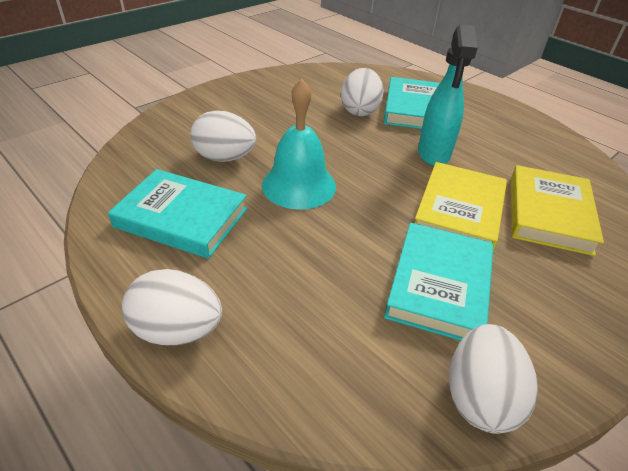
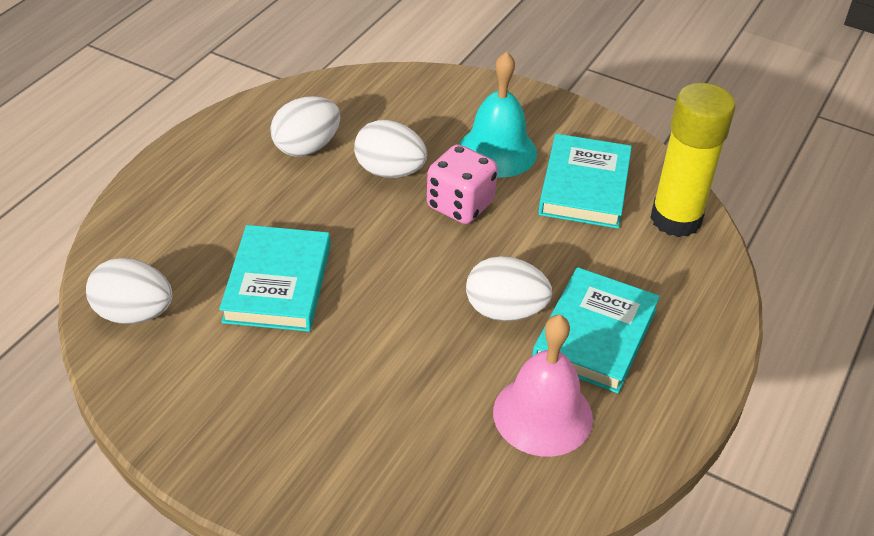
pink bell: none = 0 -> [493,315,593,457] = 1
pink dice: none = 0 -> [427,144,498,224] = 1
turquoise spray bottle: [418,25,478,166] = 1 -> none = 0
yellow book: [415,162,507,251] [511,165,604,256] = 2 -> none = 0
yellow glue stick: none = 0 -> [650,83,736,237] = 1

